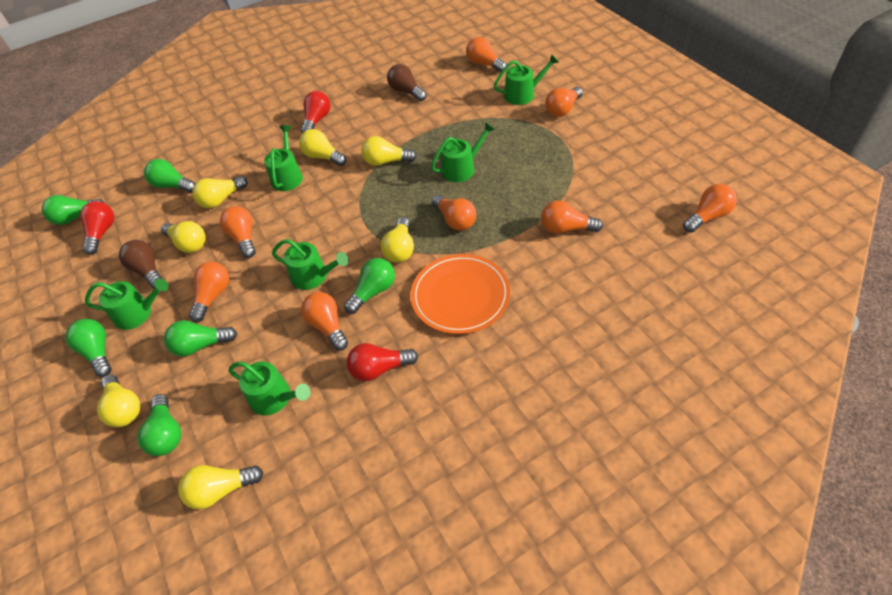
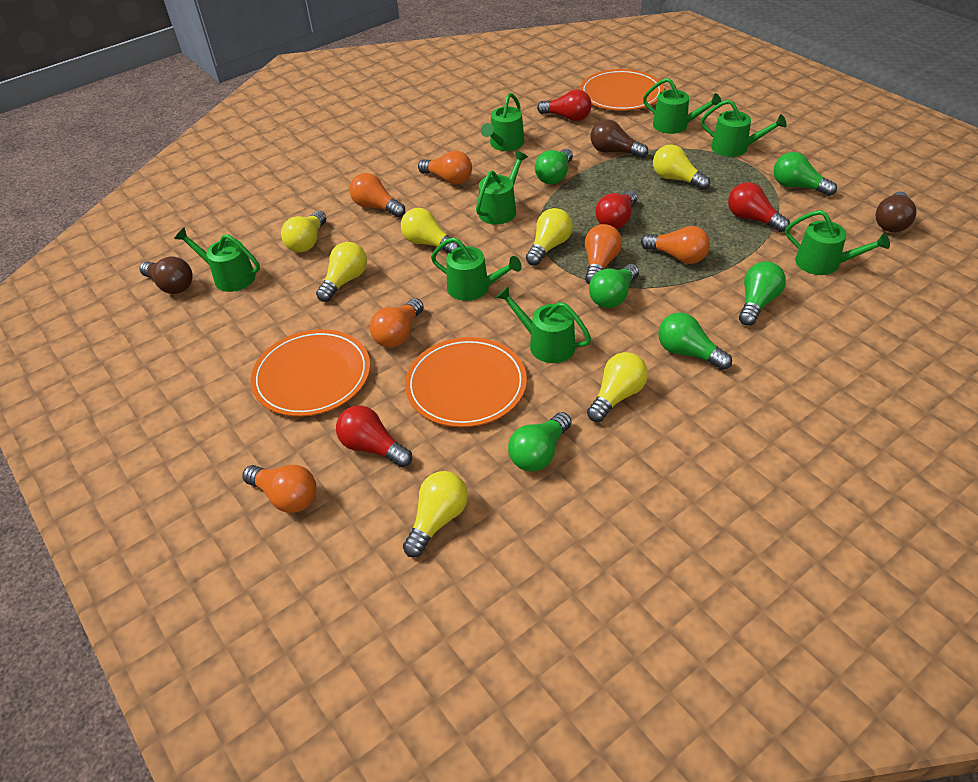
brown light bulb: [119,240,164,289] [387,64,427,101] = 2 -> [139,257,192,294] [591,119,648,158] [876,192,917,232] = 3
green watering can: [85,279,169,330] [229,361,310,415] [264,125,303,191] [272,239,349,290] [431,122,495,182] [494,54,559,105] = 6 -> [174,228,260,292] [431,237,522,301] [476,151,528,225] [481,93,524,151] [496,286,591,363] [643,78,721,134] [701,99,787,157] [785,210,890,275] = 8
orange light bulb: [189,262,229,322] [220,206,256,258] [301,292,348,350] [431,195,476,231] [466,37,507,72] [541,200,603,233] [545,87,583,117] [683,184,737,233] = 8 -> [242,465,317,513] [350,173,405,217] [370,298,424,348] [418,151,472,185] [585,224,622,284] [641,226,710,264] = 6
orange plate: [411,254,510,334] = 1 -> [250,329,370,417] [405,337,527,427] [580,69,664,111] = 3
red light bulb: [80,201,114,255] [301,91,330,134] [347,343,418,381] = 3 -> [336,406,412,467] [537,89,592,121] [595,191,637,229] [728,182,790,232] = 4

